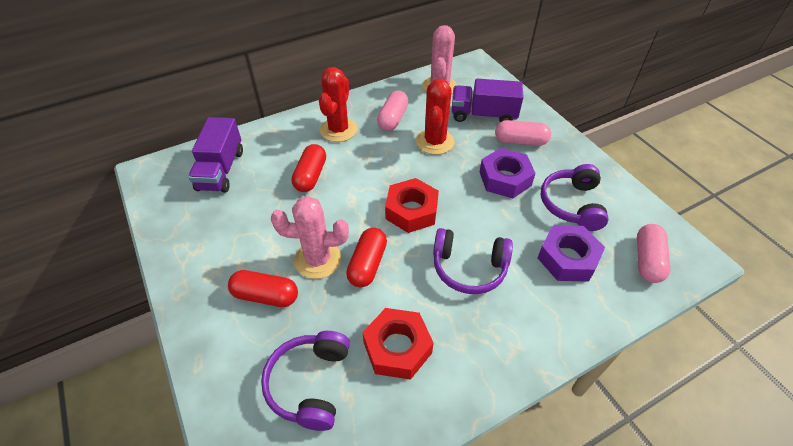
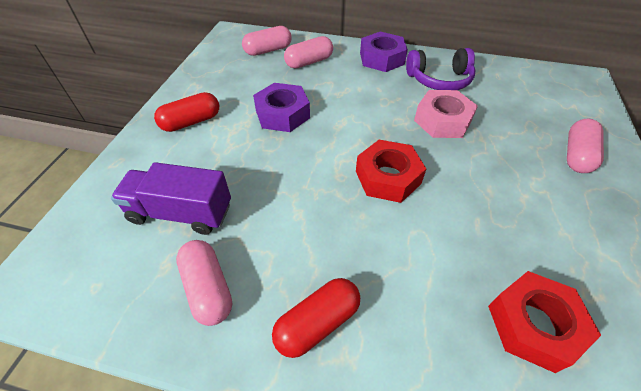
pink cactus: [271,196,349,279] [423,25,457,94] = 2 -> none = 0
pink capsule: [377,90,409,131] [495,120,551,146] [637,224,670,283] = 3 -> [176,240,232,326] [242,26,292,56] [284,36,333,68] [567,119,604,173] = 4
pink nut: none = 0 -> [414,90,478,138] = 1
purple headphones: [261,331,350,431] [433,228,513,294] [540,164,609,231] = 3 -> [406,48,476,90] = 1
purple truck: [188,117,243,193] [452,79,524,122] = 2 -> [111,162,231,235] = 1
red cactus: [319,67,357,142] [416,79,454,155] = 2 -> none = 0
red capsule: [228,270,298,307] [292,144,326,192] [346,228,387,287] = 3 -> [154,92,219,132] [272,278,360,358] = 2

